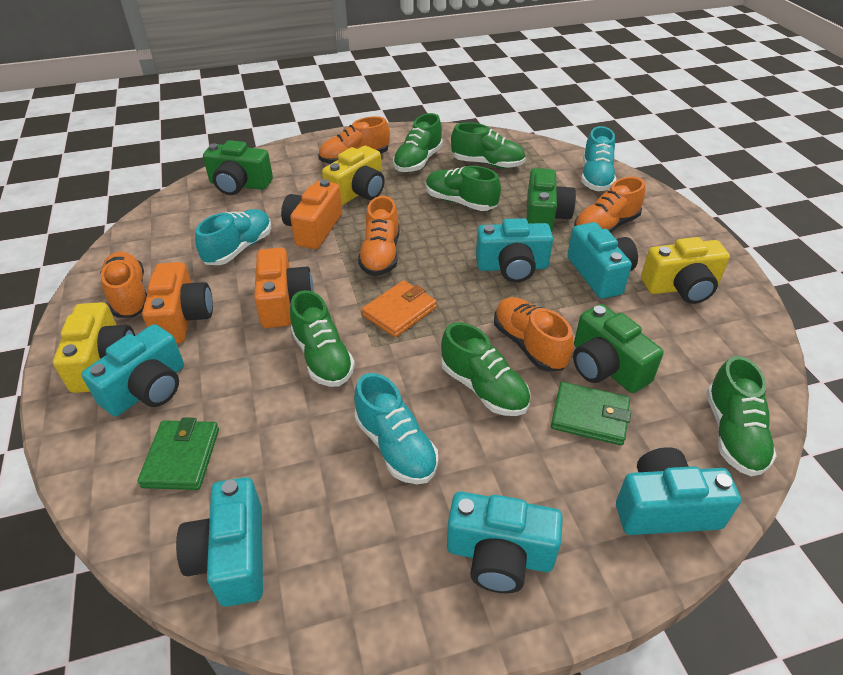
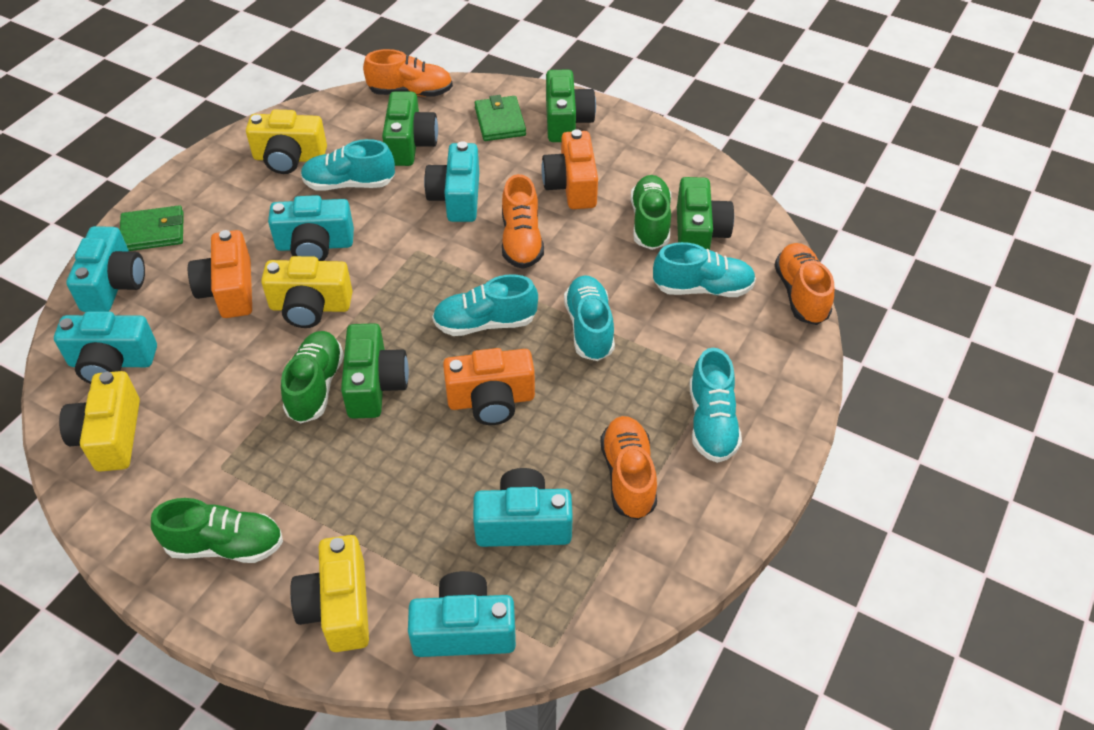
green camera: [203,140,273,195] [527,168,576,232] [573,304,663,393] = 3 -> [341,323,409,419] [382,91,438,166] [546,70,596,142] [677,177,734,250] = 4
green shoe: [290,290,355,387] [393,113,443,172] [426,166,501,211] [441,322,530,416] [451,122,526,168] [706,356,777,477] = 6 -> [151,498,283,563] [281,331,344,424] [631,175,671,250] = 3
orange shoe: [100,252,147,318] [318,116,390,164] [358,196,399,276] [494,297,574,371] [574,177,645,233] = 5 -> [363,49,453,97] [502,174,544,269] [600,416,657,520] [775,243,834,325] = 4
orange wallet: [362,280,437,337] = 1 -> none = 0
turquoise shoe: [195,209,271,265] [354,373,438,484] [581,126,616,191] = 3 -> [301,139,395,191] [432,274,538,336] [564,275,615,361] [653,242,756,297] [689,348,742,463] = 5
yellow camera: [53,302,135,393] [322,146,385,205] [641,237,730,304] = 3 -> [59,371,140,472] [246,110,327,174] [261,256,353,328] [290,535,369,652] = 4

